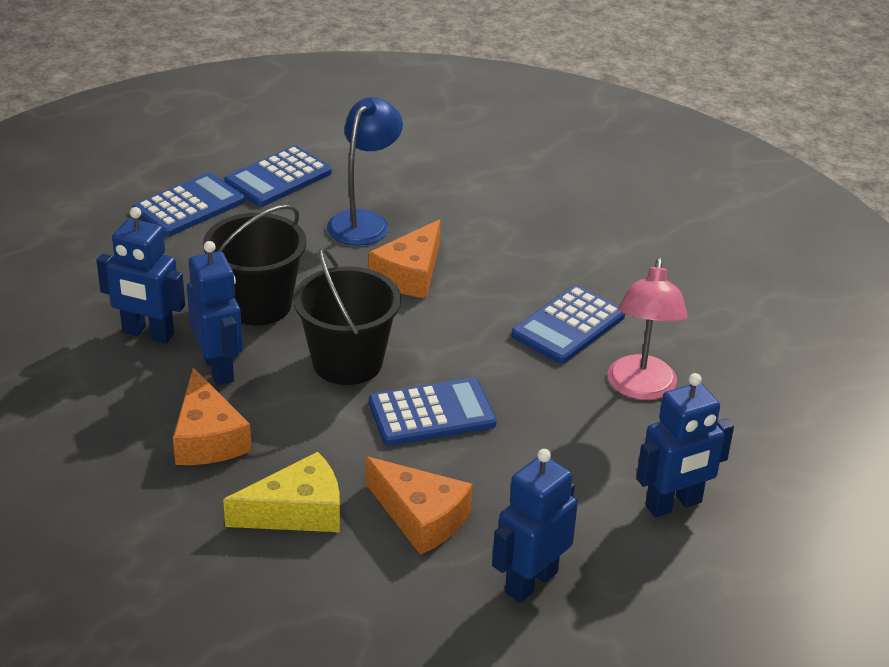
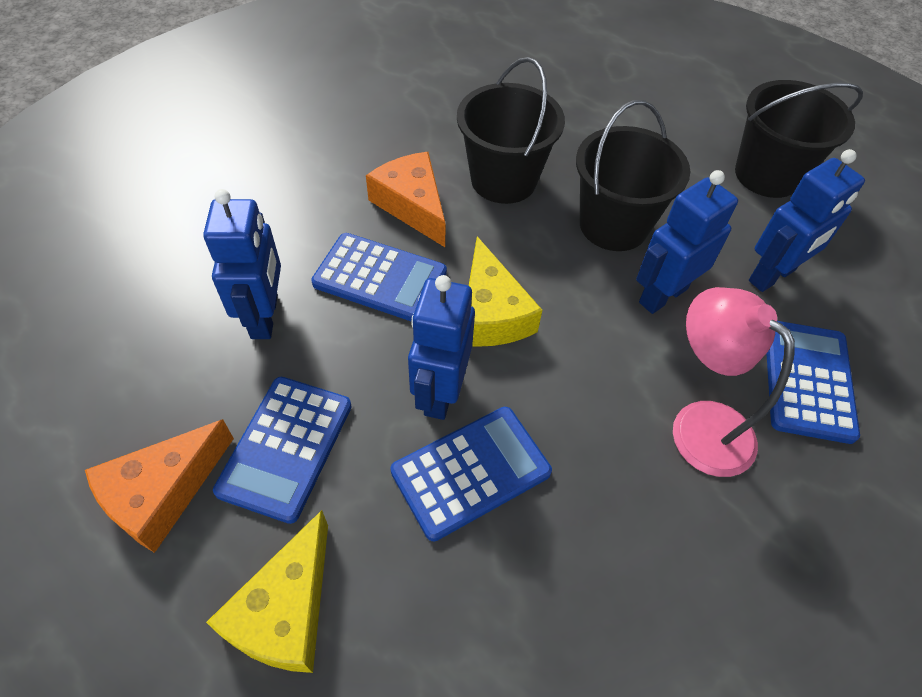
black bucket: [203,205,306,325] [293,248,401,385] = 2 -> [457,57,565,204] [576,100,690,251] [735,80,863,198] = 3
blue lamp: [327,97,403,246] = 1 -> none = 0
orange cheese: [173,368,252,465] [366,457,473,555] [369,219,440,298] = 3 -> [85,419,234,553] [366,152,446,247] = 2
yellow cheese: [223,452,340,532] = 1 -> [206,510,328,673] [469,236,542,347] = 2

